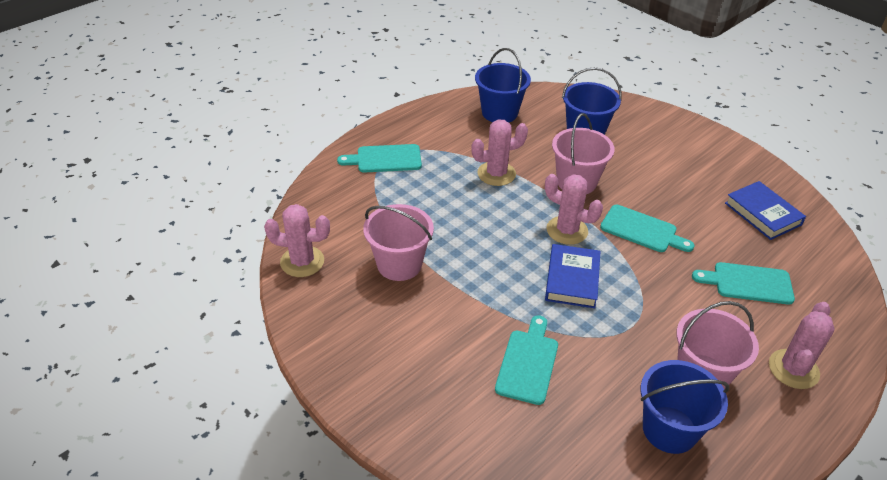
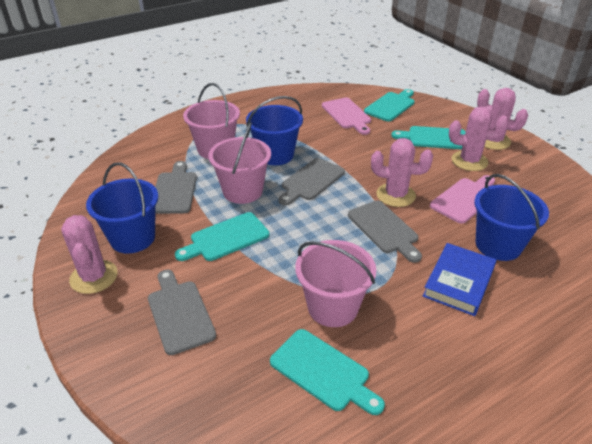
blue book: [545,244,601,308] [725,181,806,240] = 2 -> [423,243,496,316] = 1
grey cutting board: none = 0 -> [148,270,216,355] [155,161,197,214] [278,158,345,205] [348,201,422,263] = 4
pink cutting board: none = 0 -> [322,98,371,135] [430,175,495,224] = 2

